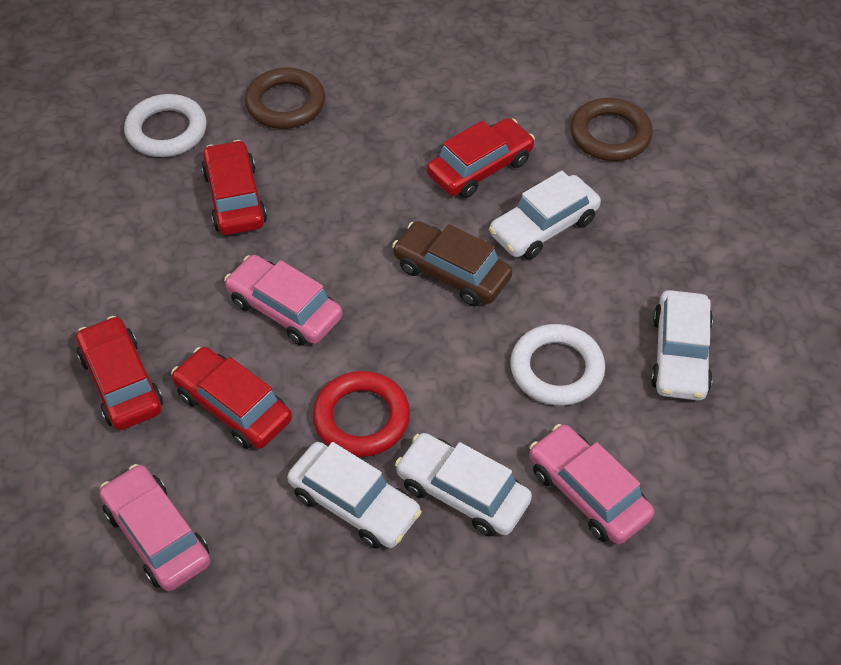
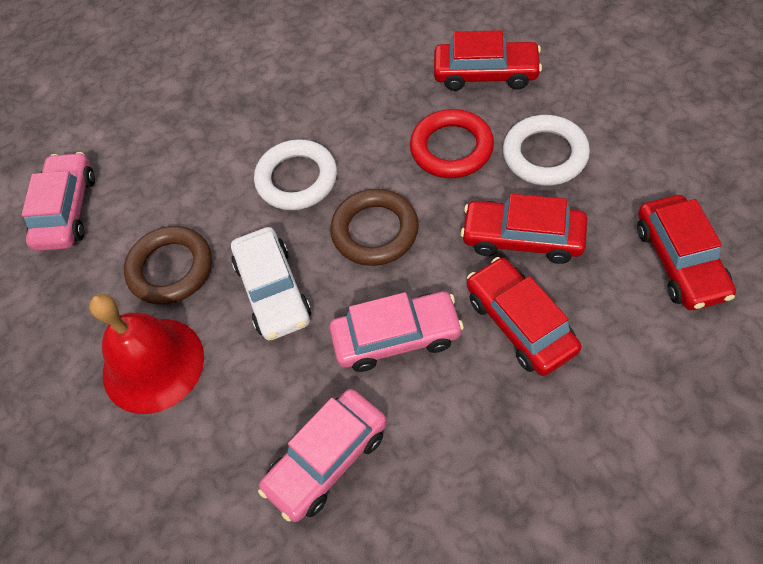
brown car: [392,221,512,306] = 1 -> none = 0
red bell: none = 0 -> [89,294,204,414] = 1
white car: [287,442,422,549] [395,433,532,537] [489,171,601,259] [651,290,713,400] = 4 -> [231,227,311,340] = 1

